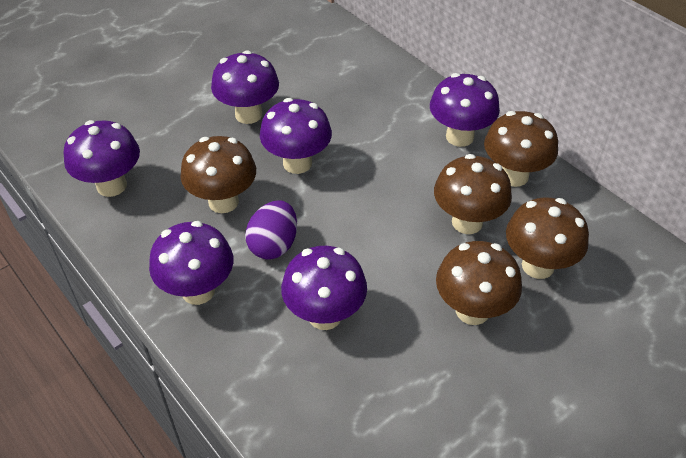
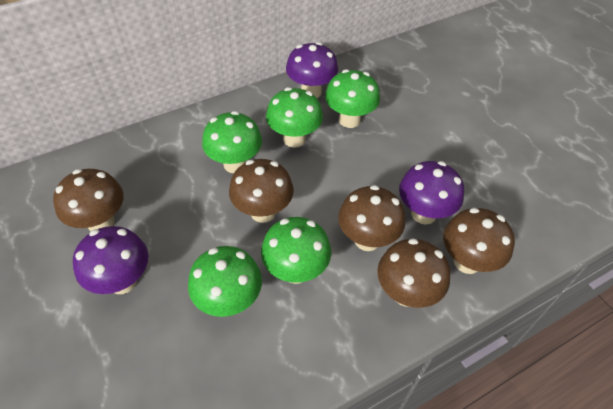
green mushroom: none = 0 -> [188,246,262,317] [202,111,262,173] [261,217,331,284] [266,87,323,148] [325,69,380,128] = 5
purple egg: [245,200,297,260] = 1 -> none = 0
purple mushroom: [64,120,140,197] [149,221,233,305] [211,50,279,124] [260,98,332,174] [281,246,367,330] [430,73,500,147] = 6 -> [73,226,149,294] [286,42,338,98] [399,161,464,224] = 3

